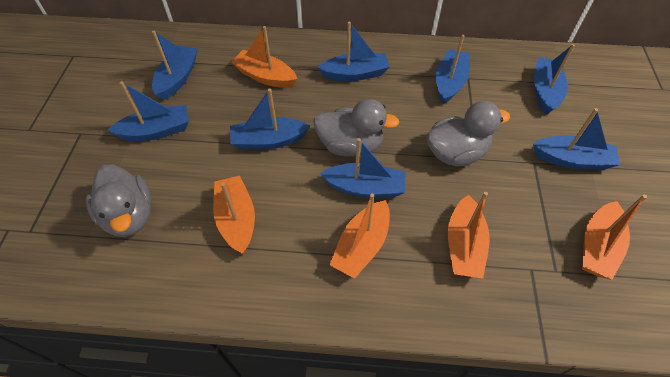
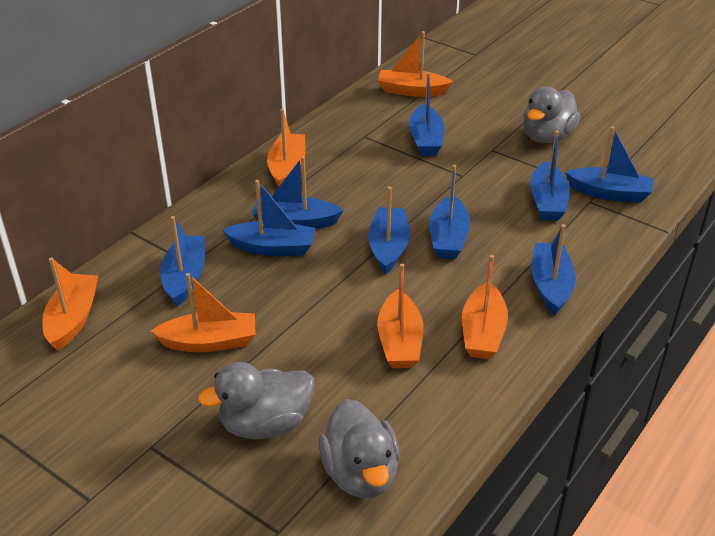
blue boat: [107,81,189,141] [152,31,198,100] [230,88,310,150] [317,22,390,81] [320,138,406,197] [436,35,470,104] [533,108,620,170] [534,44,575,115] = 8 -> [160,216,205,306] [222,180,315,256] [252,156,344,229] [368,187,410,274] [409,72,445,156] [429,165,470,259] [530,131,570,221] [532,224,576,315] [565,126,653,203] = 9
orange boat: [213,176,255,254] [231,26,297,88] [329,193,390,279] [448,192,490,279] [582,195,647,280] = 5 -> [42,257,98,351] [151,273,256,352] [267,109,305,187] [377,264,424,368] [378,31,453,97] [462,255,508,359] = 6

